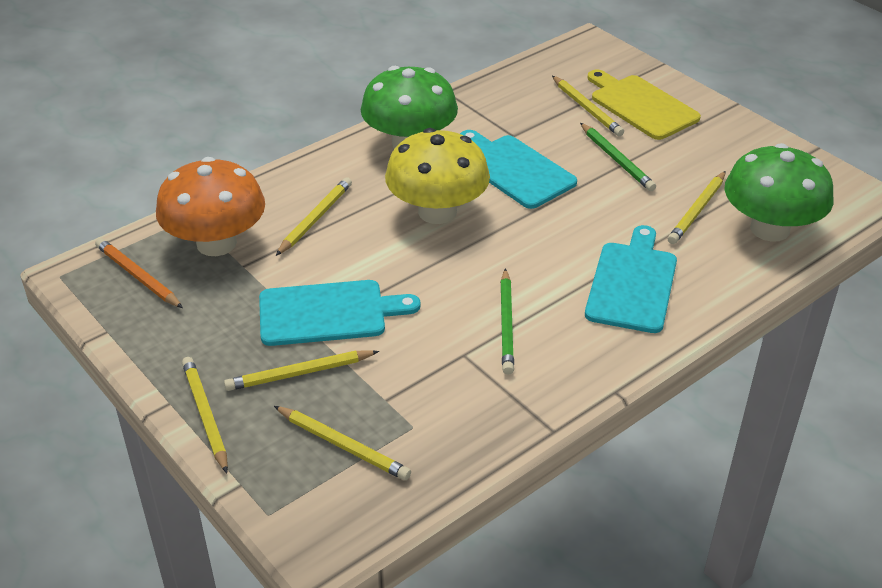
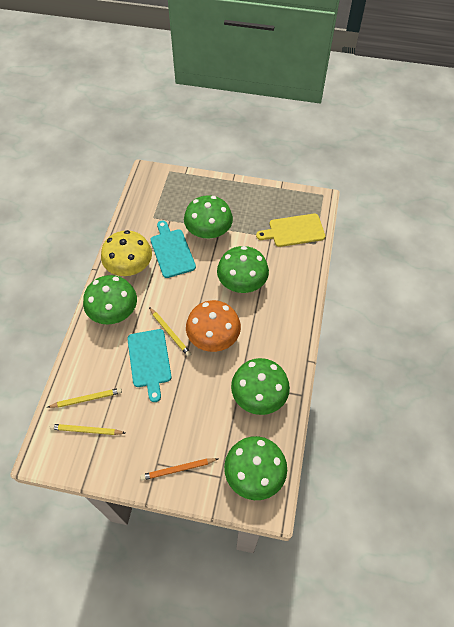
green mushroom: [361,66,458,149] [724,143,834,242] = 2 -> [83,275,137,325] [184,195,233,239] [217,246,269,293] [224,436,287,500] [231,358,290,415] = 5
green pencil: [500,268,514,375] [580,123,656,191] = 2 -> none = 0
turquoise cutting board: [259,280,420,346] [460,130,577,209] [585,225,677,333] = 3 -> [127,329,172,402] [150,221,196,278] = 2
yellow pencil: [182,357,228,473] [224,350,379,391] [274,406,411,480] [276,177,352,256] [552,76,624,136] [668,171,726,244] = 6 -> [48,388,122,408] [50,424,125,435] [149,307,191,357] = 3

